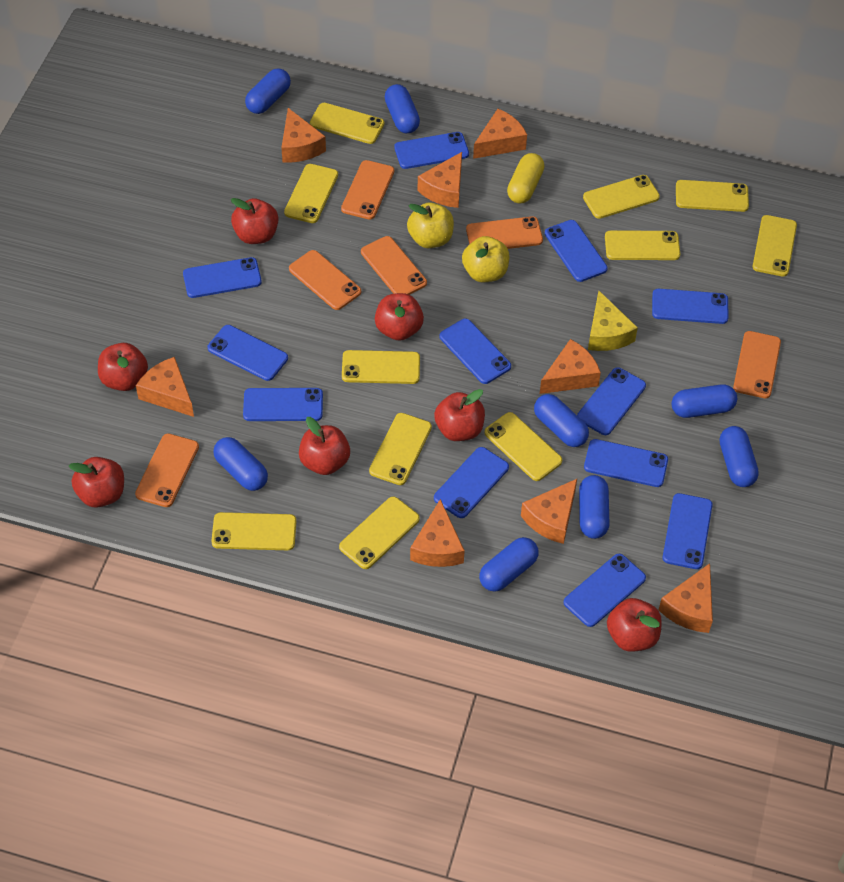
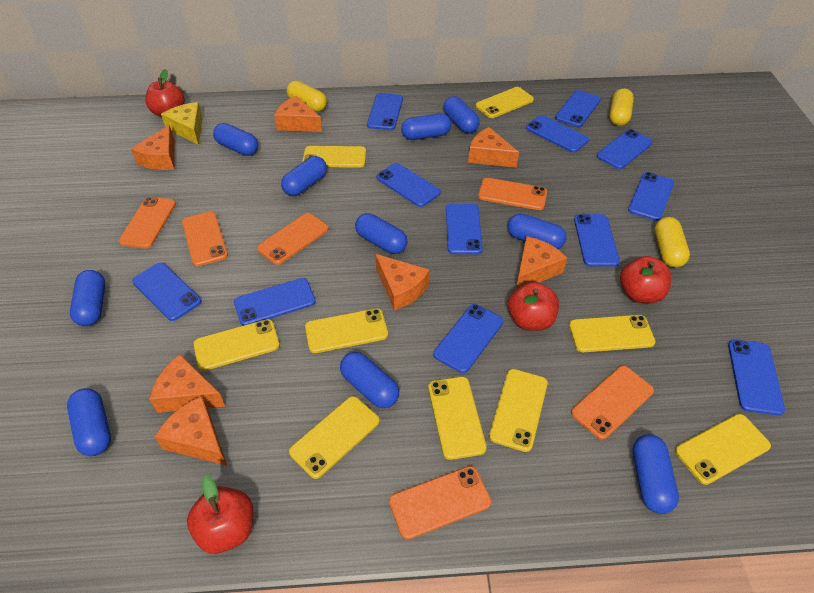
blue capsule: [213,437,268,491] [245,68,291,114] [385,84,420,133] [479,537,539,592] [534,394,589,447] [579,475,609,539] [672,384,737,418] [720,426,759,487] = 8 -> [67,388,111,456] [70,270,105,326] [213,123,258,156] [281,156,327,196] [340,352,399,408] [355,213,408,254] [401,113,451,140] [443,96,480,133] [508,214,567,249] [633,434,679,514] = 10
orange cheese: [136,357,194,417] [281,108,326,162] [410,499,465,567] [418,152,462,208] [473,109,527,159] [521,479,577,544] [540,339,601,394] [659,563,713,633] = 8 -> [131,125,175,170] [149,355,226,413] [154,396,227,465] [274,96,322,132] [375,254,430,310] [468,127,519,168] [516,236,567,289] = 7
red apple: [69,457,124,508] [98,343,148,391] [231,198,279,244] [299,417,350,475] [375,293,424,341] [434,389,485,441] [607,598,662,652] = 7 -> [145,69,185,117] [187,475,253,554] [508,282,559,331] [620,256,672,303] = 4
yellow apple: [407,202,454,248] [462,236,509,282] = 2 -> none = 0
yellow capsule: [507,153,545,203] = 1 -> [286,80,327,112] [609,88,634,126] [654,217,690,268] = 3
yellow phone: [211,512,296,550] [284,164,338,223] [310,103,384,144] [339,497,420,569] [342,350,420,384] [369,413,432,485] [485,412,562,481] [583,175,660,219] [605,230,680,260] [676,180,749,212] [753,215,797,277] = 11 -> [194,319,280,371] [289,396,380,479] [302,146,366,168] [305,308,388,353] [428,377,487,460] [476,87,534,118] [489,369,548,452] [569,315,656,352] [675,414,771,485] = 9

